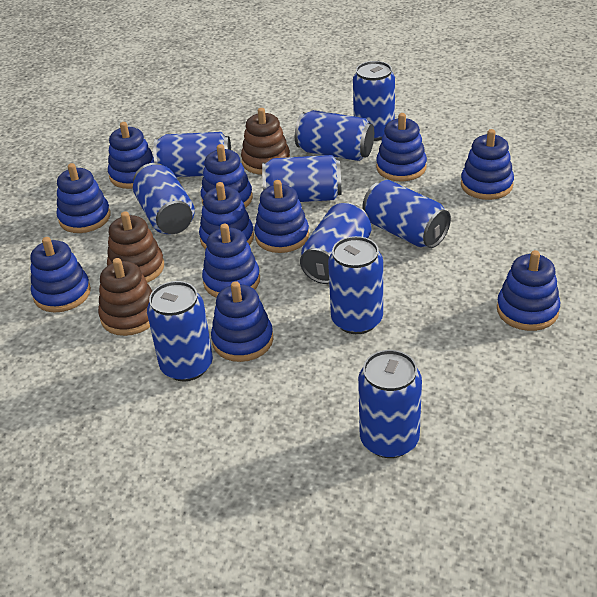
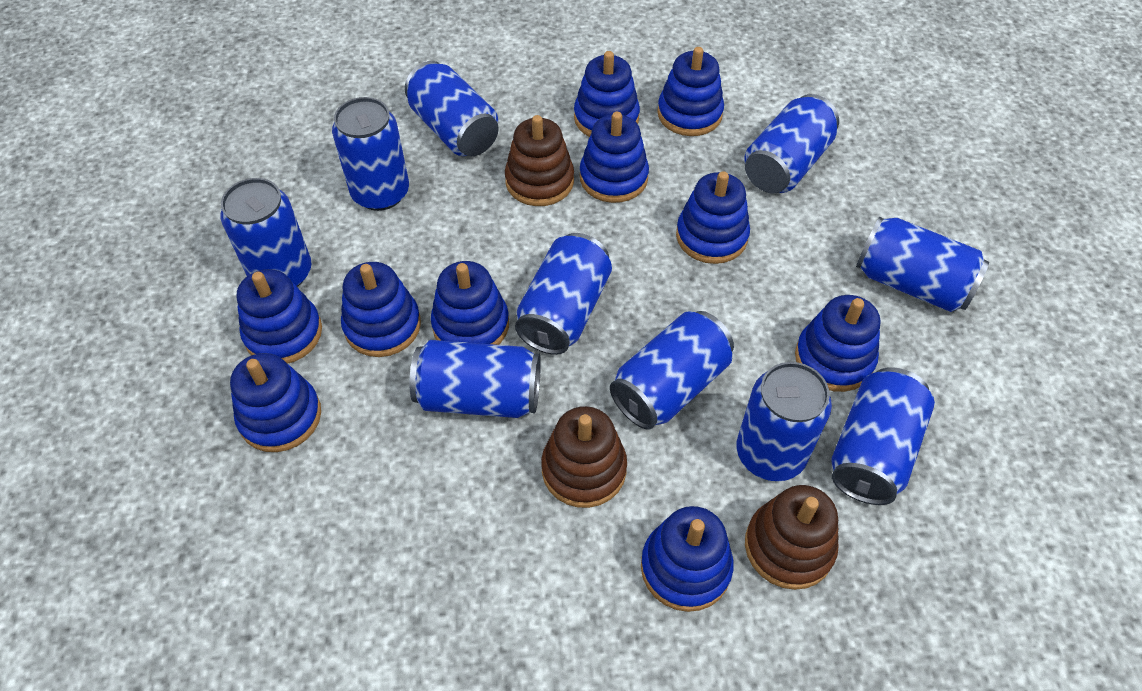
blue stacking toy: [30,237,91,312] [57,163,111,233] [108,122,154,189] [199,182,254,250] [201,144,253,208] [202,224,260,298] [211,281,273,362] [254,180,309,253] [376,113,427,181] [461,129,514,200] [497,250,560,331] = 11 -> [230,353,321,452] [237,269,322,364] [341,262,421,357] [431,261,509,345] [574,51,640,137] [580,112,649,203] [641,506,734,612] [657,47,724,136] [676,171,750,264] [795,295,880,392] = 10

